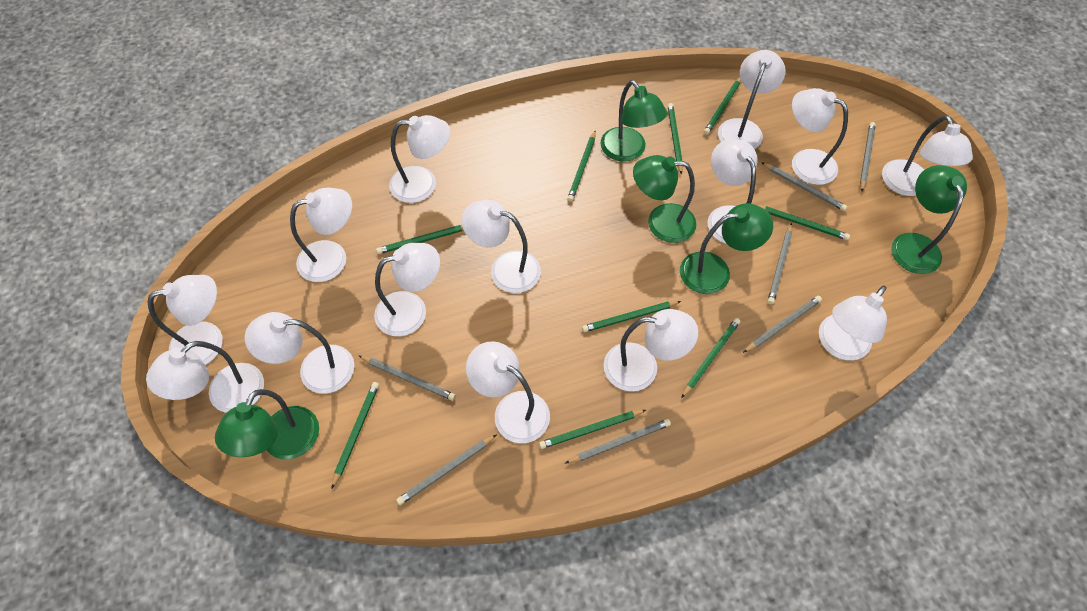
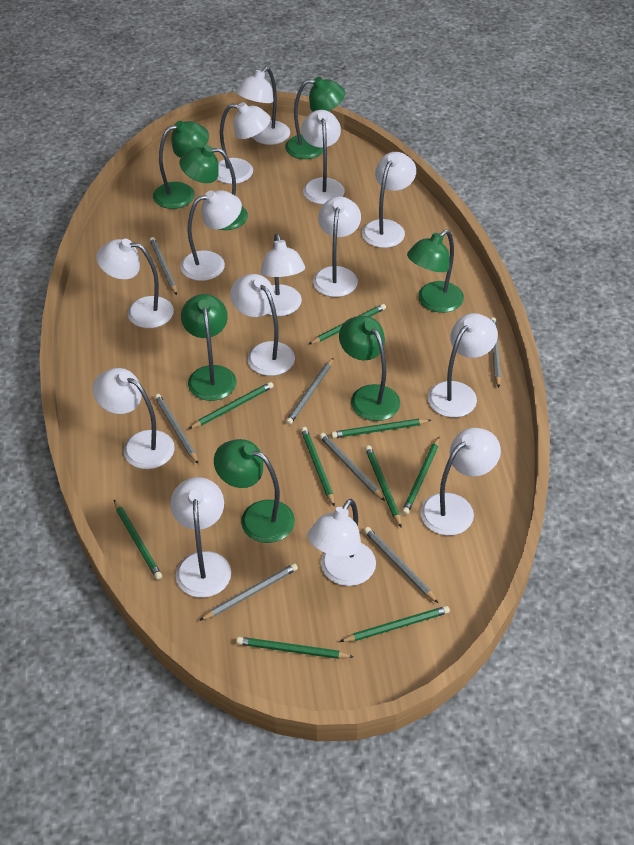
green lamp: [215,389,319,459] [600,80,667,162] [633,155,696,243] [680,203,773,294] [891,165,967,274] = 5 -> [153,121,209,209] [179,145,248,230] [181,294,236,401] [214,439,295,543] [285,77,345,159] [339,316,400,421] [407,230,464,313] = 7

